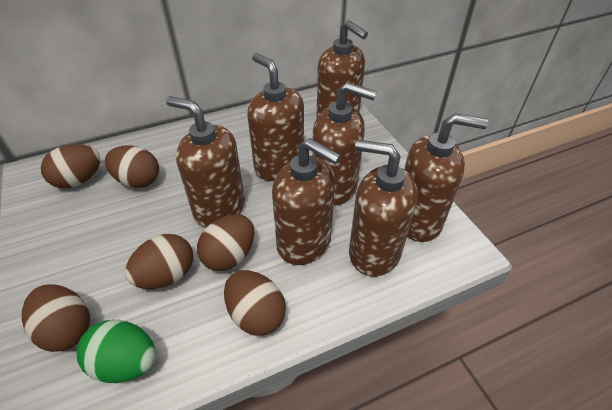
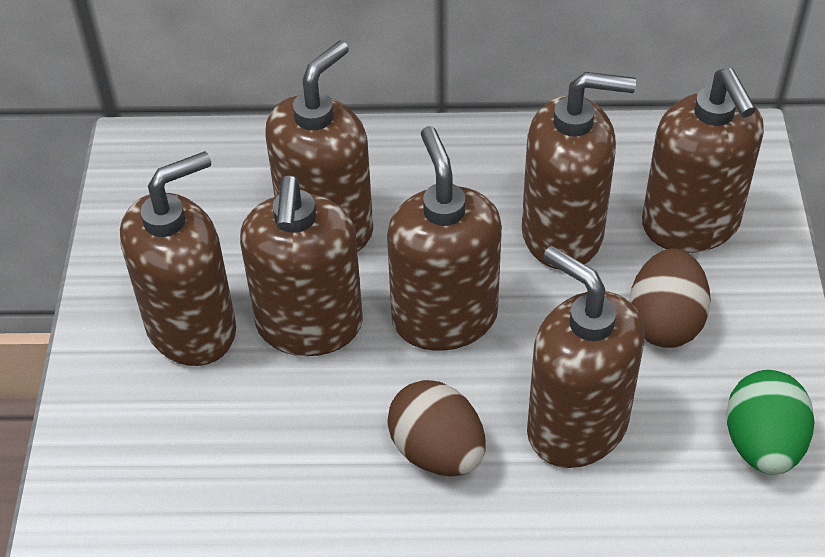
brown egg: [22,284,90,352] [41,144,100,188] [105,145,159,188] [125,234,193,289] [197,214,254,271] [224,270,286,336] = 6 -> [387,380,486,477] [629,249,711,348] = 2

